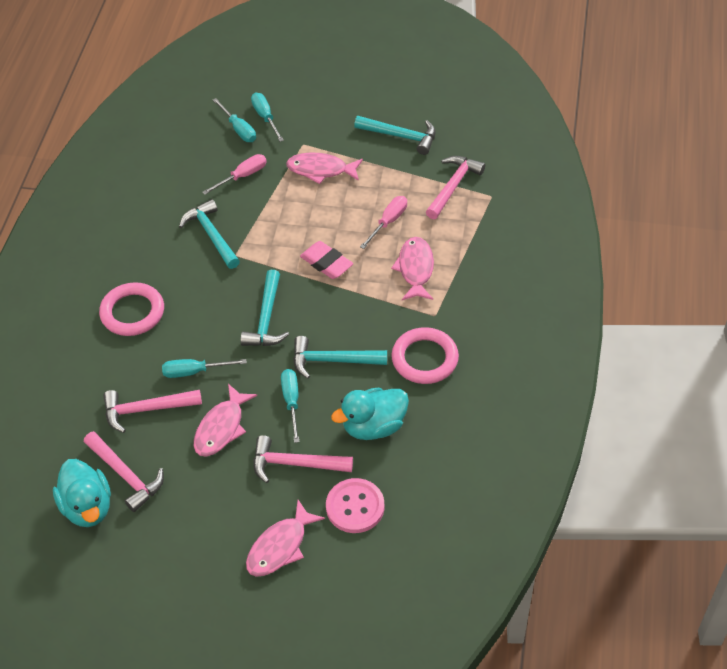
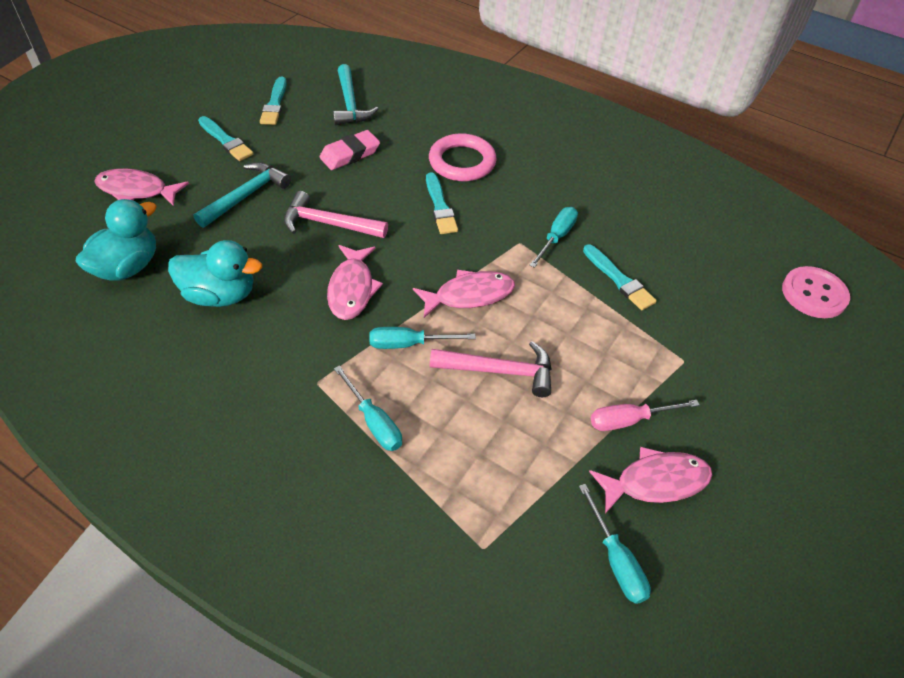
pink hammer: [84,431,164,512] [103,390,202,433] [253,435,353,483] [426,156,485,219] = 4 -> [284,191,388,238] [430,341,551,397] = 2
pink ring: [99,282,164,336] [391,327,459,384] = 2 -> [429,133,496,181] = 1
pink screwdriver: [202,154,267,195] [360,196,407,249] = 2 -> [591,400,700,431] = 1
turquoise brush: none = 0 -> [198,116,254,161] [260,77,287,125] [426,172,458,234] [583,244,657,310] = 4
turquoise hammer: [179,199,240,269] [240,270,289,346] [293,336,387,379] [354,116,436,155] = 4 -> [194,162,291,228] [333,64,378,125] = 2

